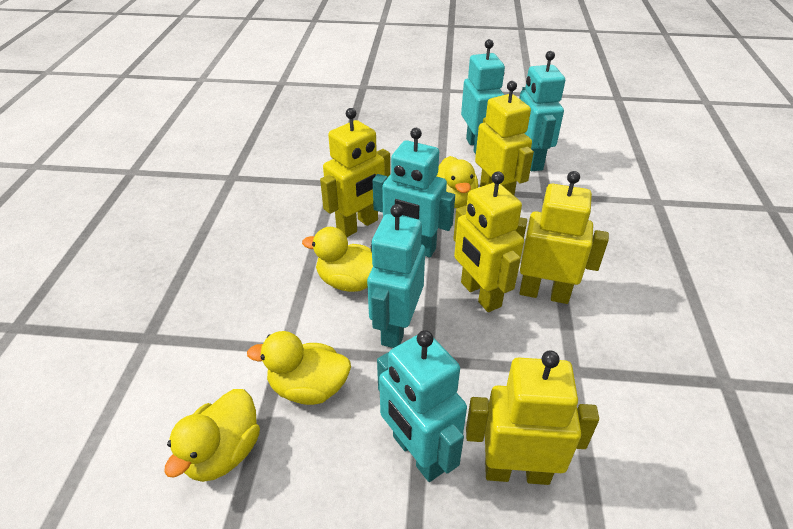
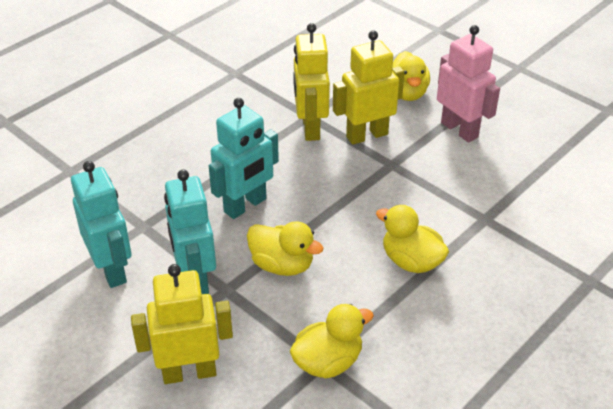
pink robot: none = 0 -> [437,25,500,142] = 1
turquoise robot: [367,204,425,348] [373,128,455,258] [377,330,467,482] [461,39,505,154] [519,51,565,171] = 5 -> [71,161,132,288] [164,169,216,294] [209,98,279,219] = 3
yellow robot: [320,108,390,237] [453,171,524,312] [466,350,599,485] [475,81,534,195] [515,171,609,304] = 5 -> [131,264,233,384] [293,23,330,141] [333,31,404,145] = 3

